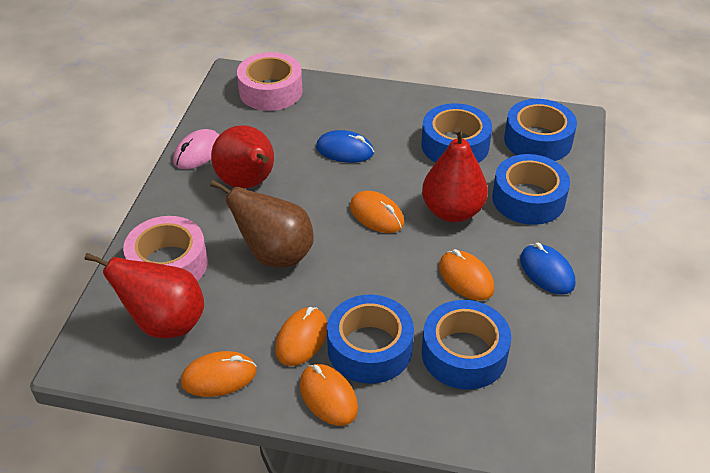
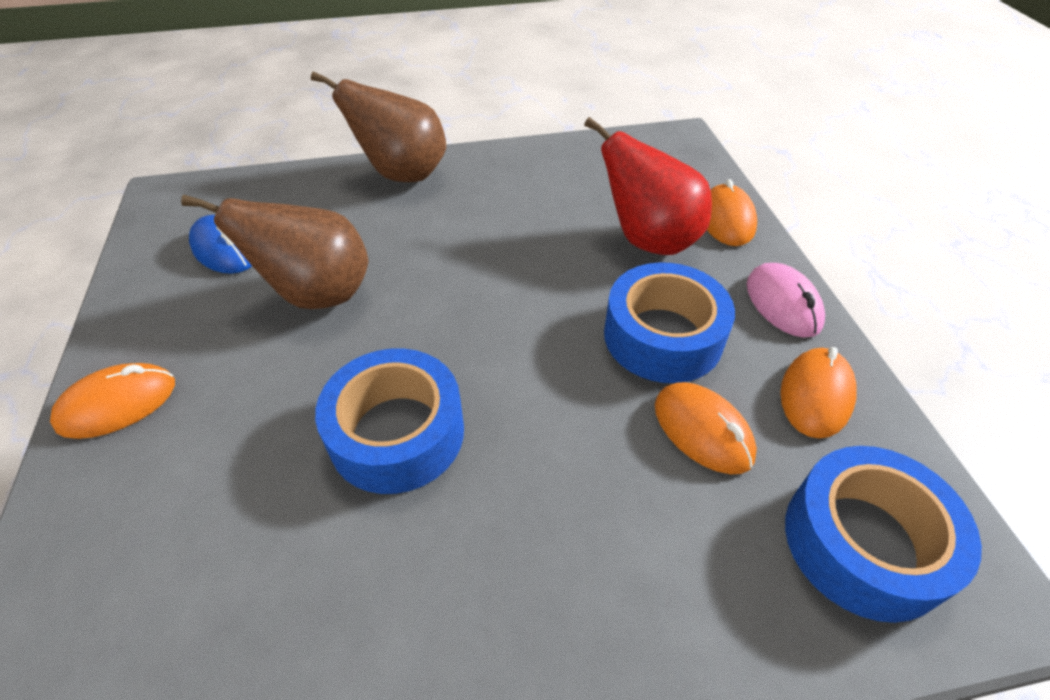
blue mouse: [316,130,374,163] [520,243,575,295] = 2 -> [189,215,252,274] = 1
blue tape: [327,295,414,384] [421,103,492,163] [422,300,511,390] [492,154,570,225] [504,99,577,161] = 5 -> [315,348,464,494] [604,262,735,383] [785,446,982,623] = 3
brown pear: [210,180,314,267] = 1 -> [181,195,369,309] [311,71,446,182] = 2
orange mouse: [181,351,256,397] [275,307,327,366] [300,364,358,426] [350,191,404,233] [439,249,494,300] = 5 -> [50,363,175,439] [655,382,757,474] [707,179,757,246] [780,347,857,439] = 4
pink tape: [123,216,208,281] [237,52,303,111] = 2 -> none = 0
red pear: [84,253,204,338] [211,125,274,188] [422,127,488,222] = 3 -> [584,117,712,255] = 1

